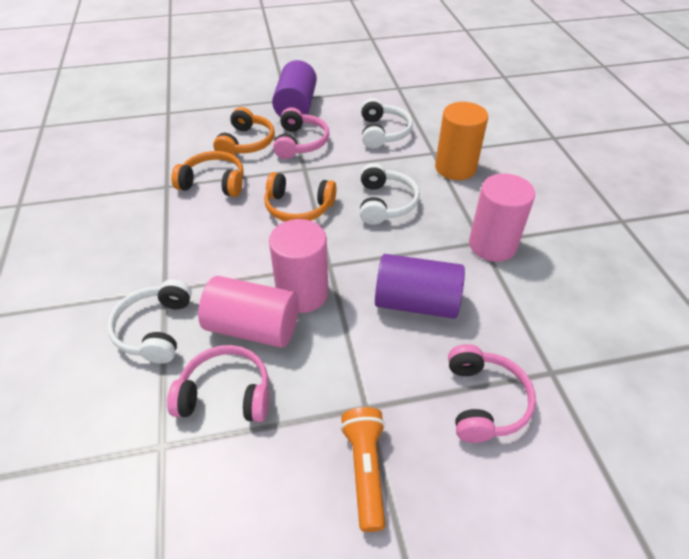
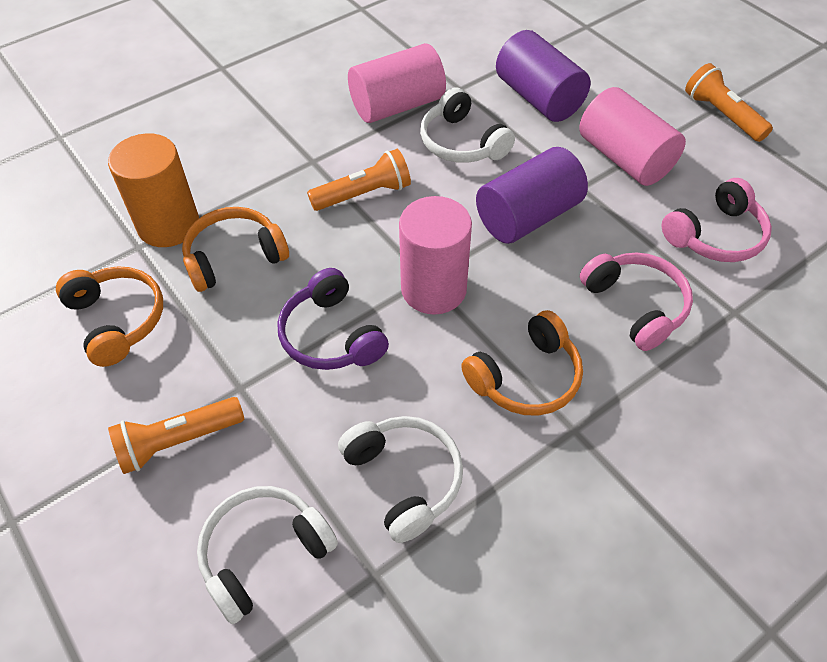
orange flashlight: [340,407,385,532] = 1 -> [108,397,244,474] [307,149,411,211] [685,63,773,142] = 3
pink headphones: [167,345,269,422] [273,107,329,159] [448,344,536,443] = 3 -> [580,253,693,351] [661,178,772,262] = 2
purple headphones: none = 0 -> [277,268,389,370] = 1

